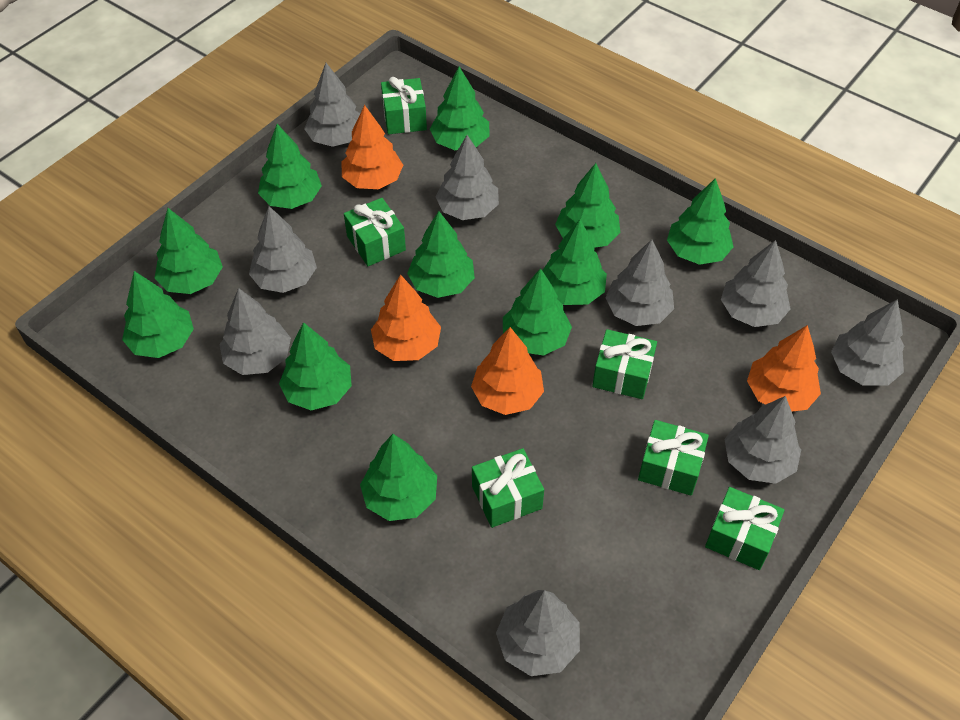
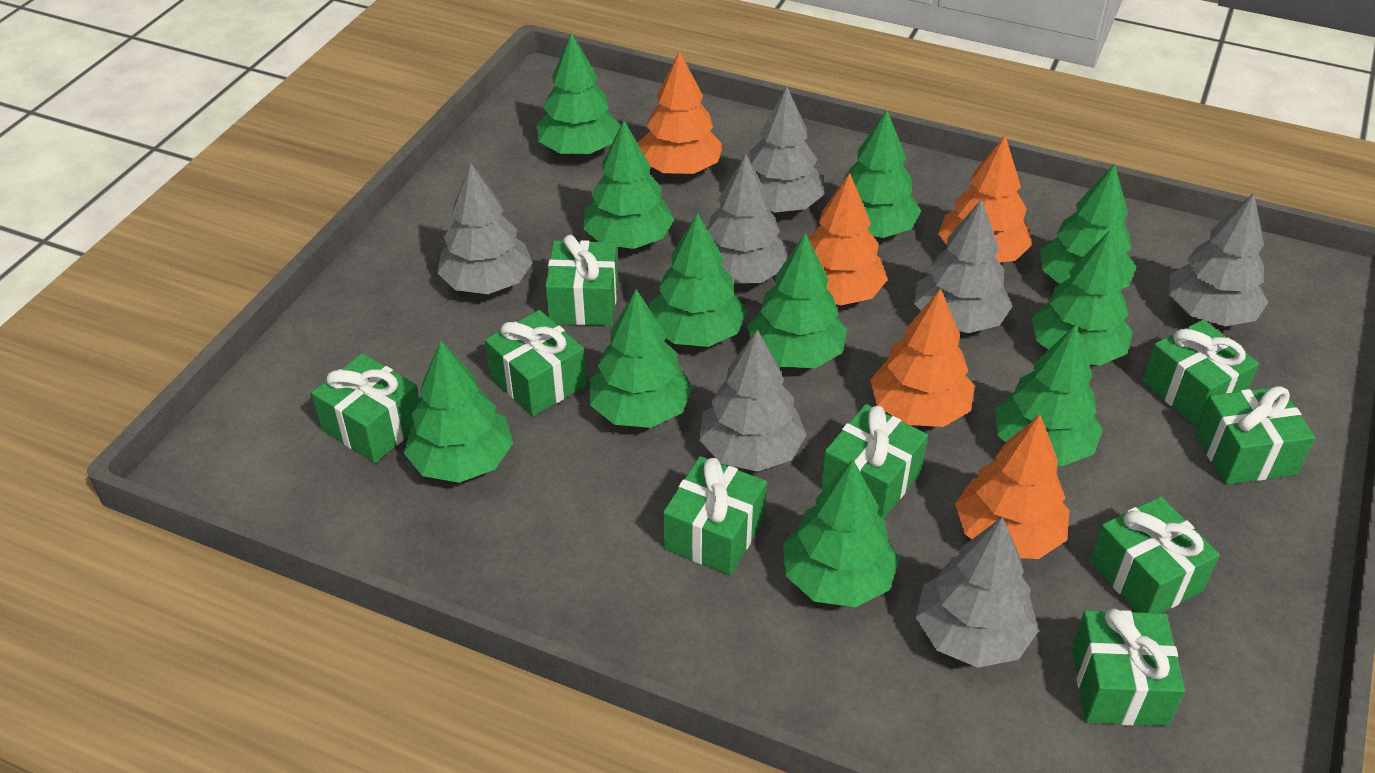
green gift: [344,198,406,266] [381,77,427,134] [472,448,544,528] [592,329,657,399] [638,420,709,496] [705,487,785,570] = 6 -> [311,353,420,463] [485,310,586,416] [545,235,618,326] [663,456,767,575] [821,404,928,519] [1072,609,1185,726] [1090,496,1220,613] [1142,320,1259,426] [1195,386,1315,484] = 9
grey tree: [219,288,291,375] [249,206,317,293] [304,63,360,147] [436,135,499,220] [496,590,580,676] [605,239,674,326] [721,240,791,327] [725,396,801,484] [831,299,905,386] = 9 -> [437,163,533,294] [699,330,807,472] [707,154,789,283] [749,87,825,212] [914,199,1012,333] [916,516,1039,668] [1168,193,1268,326] = 7
orange tree: [341,105,403,189] [371,274,441,361] [471,327,544,415] [747,325,821,411] = 4 -> [637,51,723,174] [808,173,888,305] [870,288,975,427] [938,135,1032,263] [955,414,1069,559] = 5

